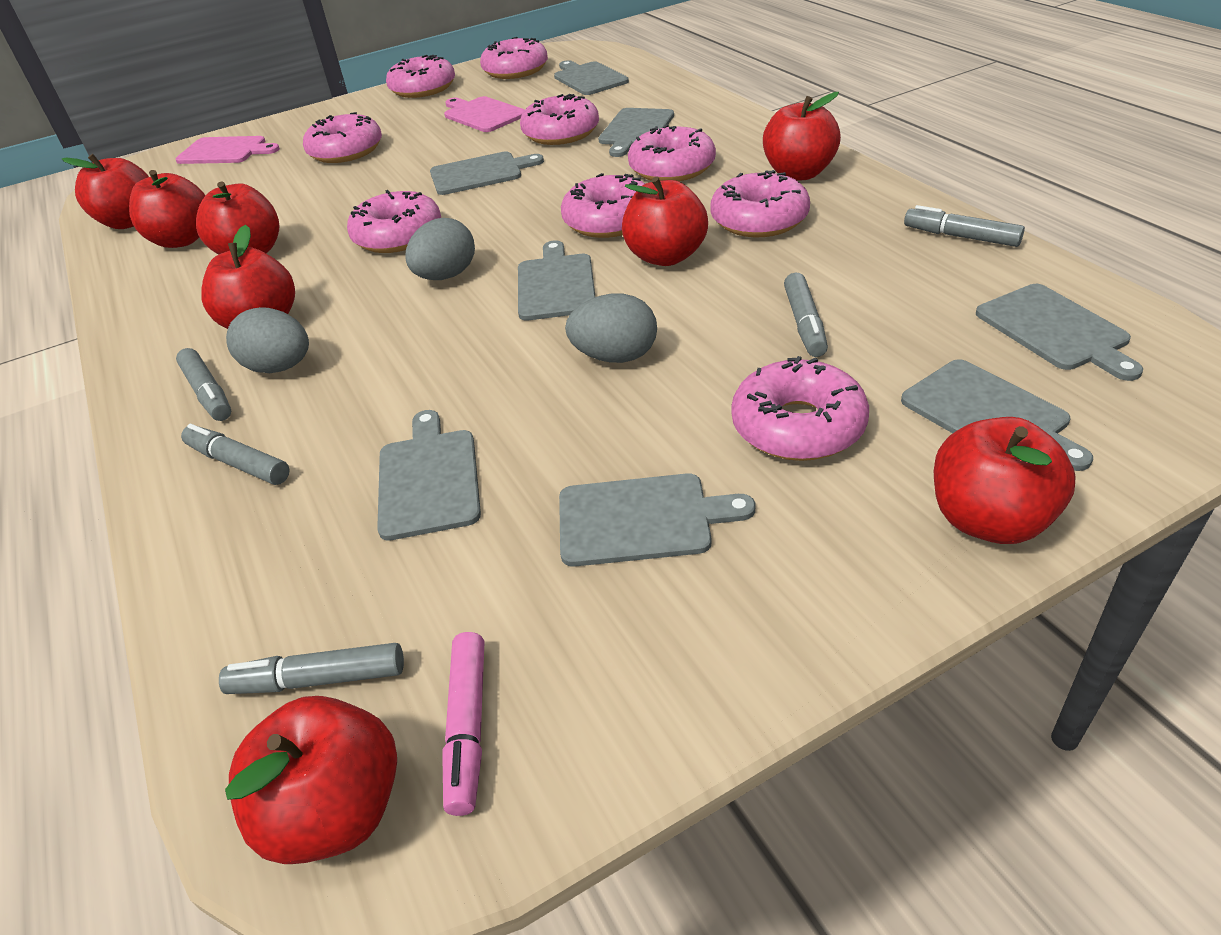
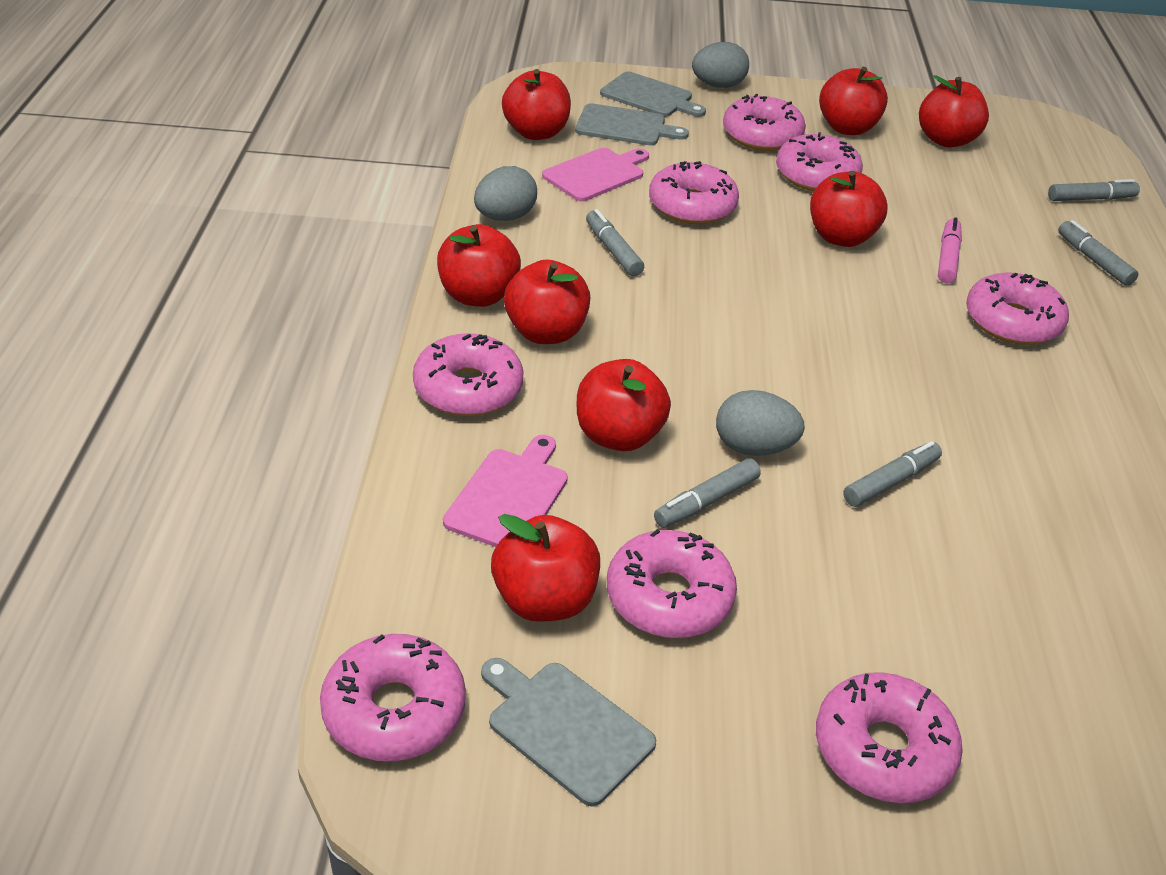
grey cutting board: [377,410,481,541] [430,151,544,195] [518,240,595,320] [554,60,629,95] [559,473,755,567] [598,108,674,157] [901,359,1093,471] [976,284,1143,381] = 8 -> [481,658,656,807] [575,103,689,145] [600,71,706,117] = 3
pink donut: [303,112,382,163] [347,190,441,253] [386,55,455,98] [480,37,548,79] [520,94,599,145] [561,173,645,238] [628,124,716,181] [710,170,810,237] [731,356,869,461] = 9 -> [320,634,466,761] [413,333,524,416] [607,529,737,638] [649,161,739,224] [723,94,806,151] [776,132,863,191] [816,672,963,803] [966,273,1069,345] = 8

